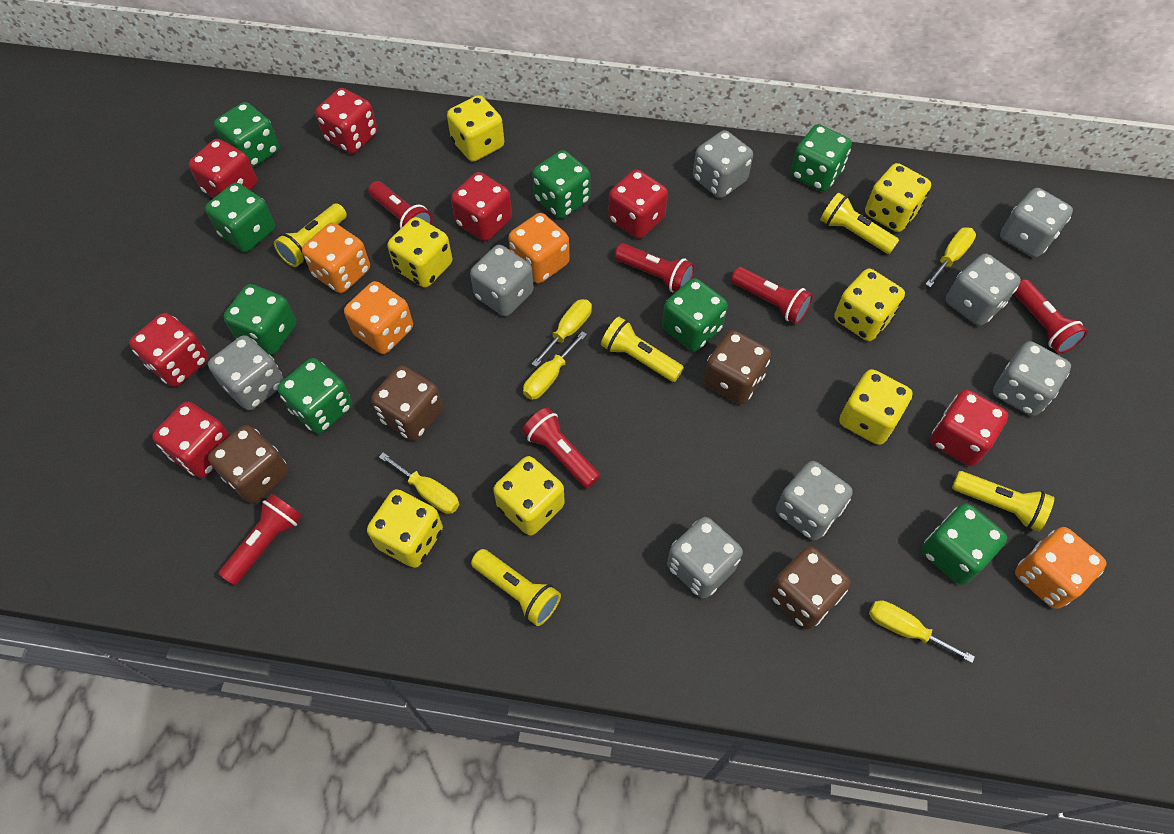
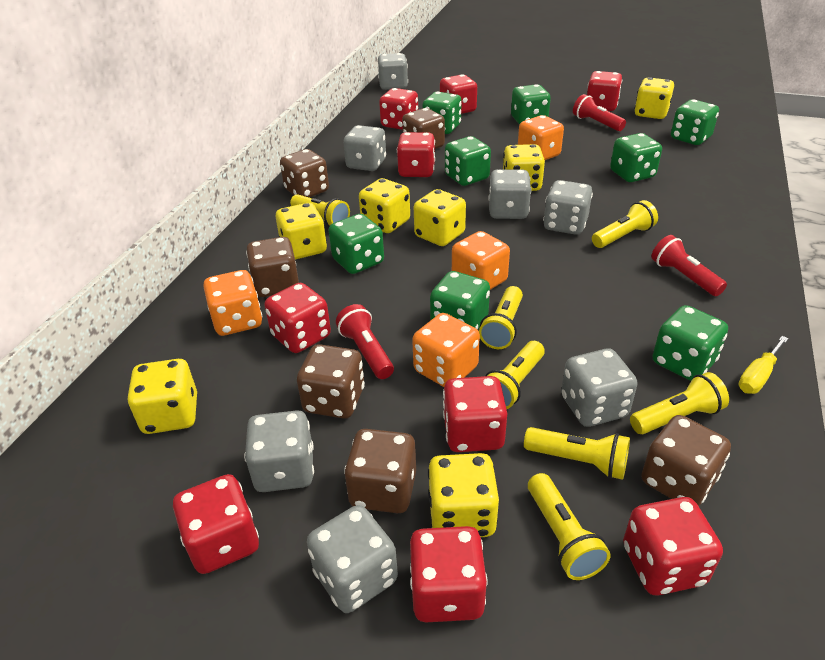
brown dice: [208,425,289,503] [371,365,443,441] [704,330,771,404] [769,546,850,629] = 4 -> [246,237,299,297] [280,149,329,198] [297,344,365,419] [344,429,416,513] [402,108,445,149] [641,415,731,506] = 6
grey dice: [208,335,284,410] [470,245,534,316] [667,517,743,599] [693,130,753,198] [776,461,853,540] [946,254,1021,326] [993,341,1071,416] [1000,188,1073,258] = 8 -> [244,410,314,492] [307,505,398,613] [343,125,386,171] [378,53,408,90] [488,169,532,219] [543,180,593,235] [561,348,638,427] = 7
red dice: [129,313,208,387] [152,402,230,478] [189,139,257,198] [316,88,377,154] [451,172,512,241] [608,170,668,239] [930,390,1008,466] = 7 -> [173,474,259,574] [264,283,331,353] [379,88,418,130] [397,132,435,177] [410,526,488,622] [440,74,477,114] [443,376,507,452] [587,71,622,111] [623,497,723,596] = 9
red flashlight: [219,493,302,585] [368,181,433,229] [522,408,600,489] [615,243,695,292] [731,267,813,324] [1013,279,1088,354] = 6 -> [336,304,394,379] [573,94,626,131] [651,235,727,296] = 3
yellow flashlight: [274,203,347,267] [471,549,561,626] [601,317,684,382] [820,192,899,254] [952,471,1054,532] = 5 -> [290,194,350,227] [479,286,523,349] [485,341,545,409] [524,427,630,480] [528,473,610,580] [592,200,658,248] [630,372,729,434] = 7
yellow screwdriver: [379,452,459,514] [523,331,587,400] [532,299,592,367] [869,600,975,663] [925,227,976,287] = 5 -> [738,336,788,394] = 1

